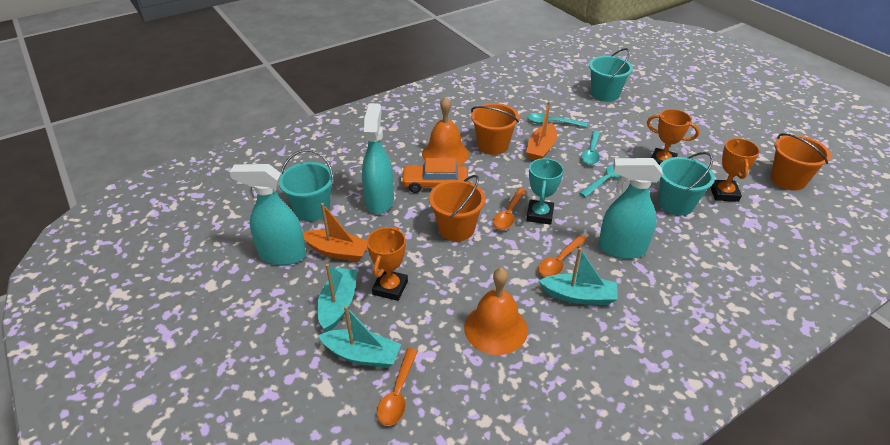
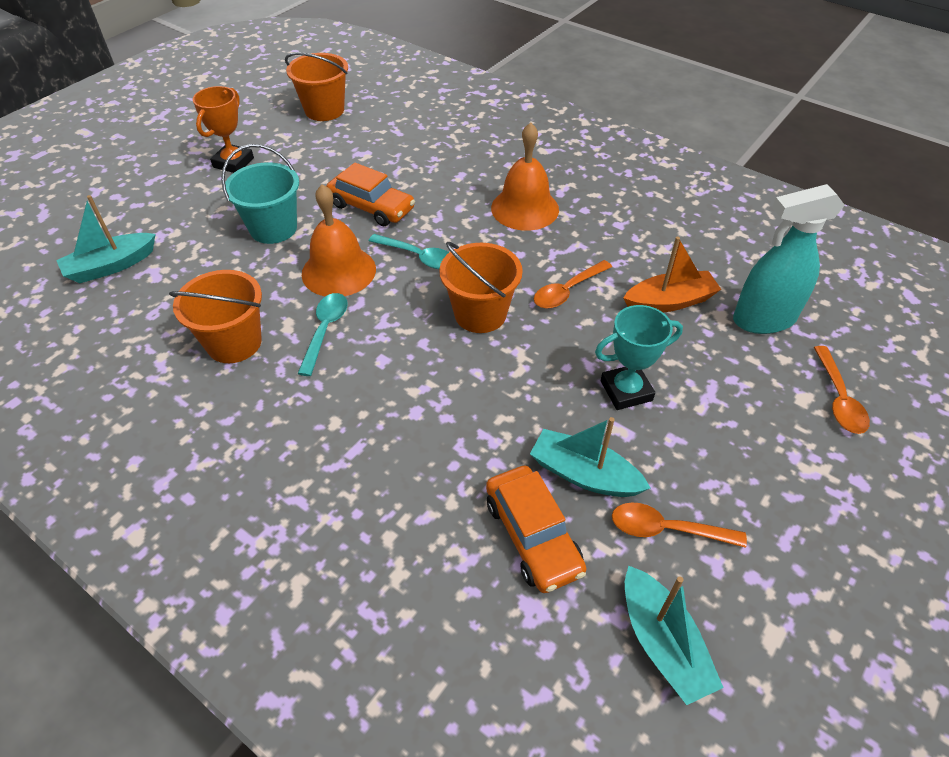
orange boat: [303,203,367,262] [526,101,557,160] = 2 -> [623,237,721,313] = 1
orange car: [401,158,468,193] = 1 -> [326,163,415,226] [486,466,587,593] = 2
orange trophy: [367,226,408,301] [647,109,699,165] [710,138,760,202] = 3 -> [193,86,254,173] = 1
turquoise bucket: [279,150,334,221] [589,48,633,102] [659,152,715,216] = 3 -> [221,144,299,244] = 1
turquoise spoon: [528,113,587,127] [579,164,621,198] [581,131,600,165] = 3 -> [298,293,348,376] [369,234,449,269] = 2
turquoise spray bottle: [230,164,306,265] [362,104,394,214] [598,158,663,259] = 3 -> [733,184,845,334] = 1

